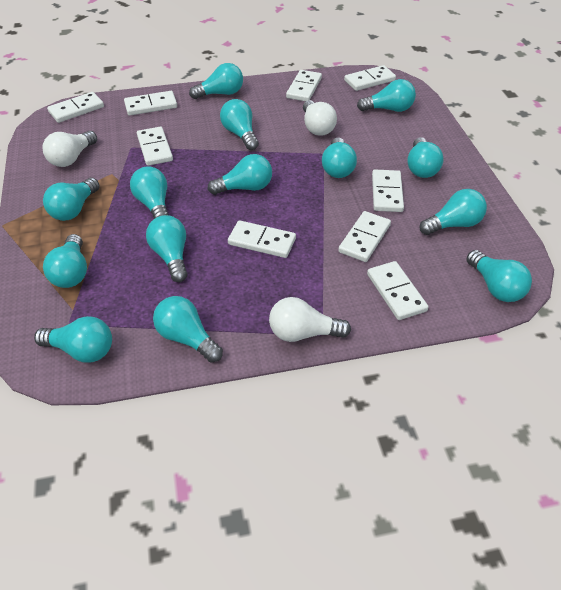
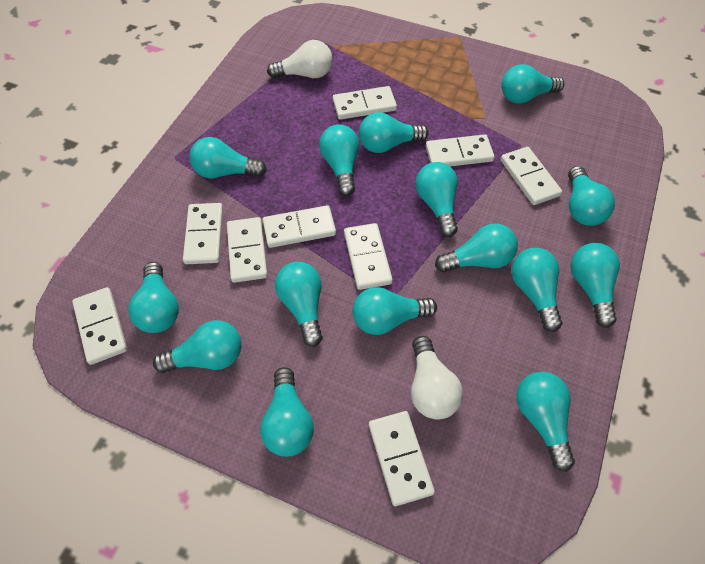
turquoise light bulb: [34,316,112,363] [43,178,100,221] [43,234,87,288] [130,166,169,219] [146,215,188,282] [153,296,223,362] [189,63,243,99] [208,154,272,195] [220,99,259,150] [322,137,357,178] [357,79,416,112] [407,137,444,178] [419,189,487,235] [466,250,532,302] = 14 -> [128,262,179,333] [153,320,241,373] [189,137,267,178] [260,367,314,457] [275,262,323,347] [319,124,359,196] [353,287,437,335] [359,112,429,153] [415,162,458,237] [435,224,518,273] [501,64,564,104] [511,248,563,332] [516,372,575,472] [568,166,615,226] [570,243,620,328] = 15
white light bulb: [42,131,97,167] [269,297,351,342] [303,100,337,136] = 3 -> [267,40,333,78] [411,336,463,420] = 2

